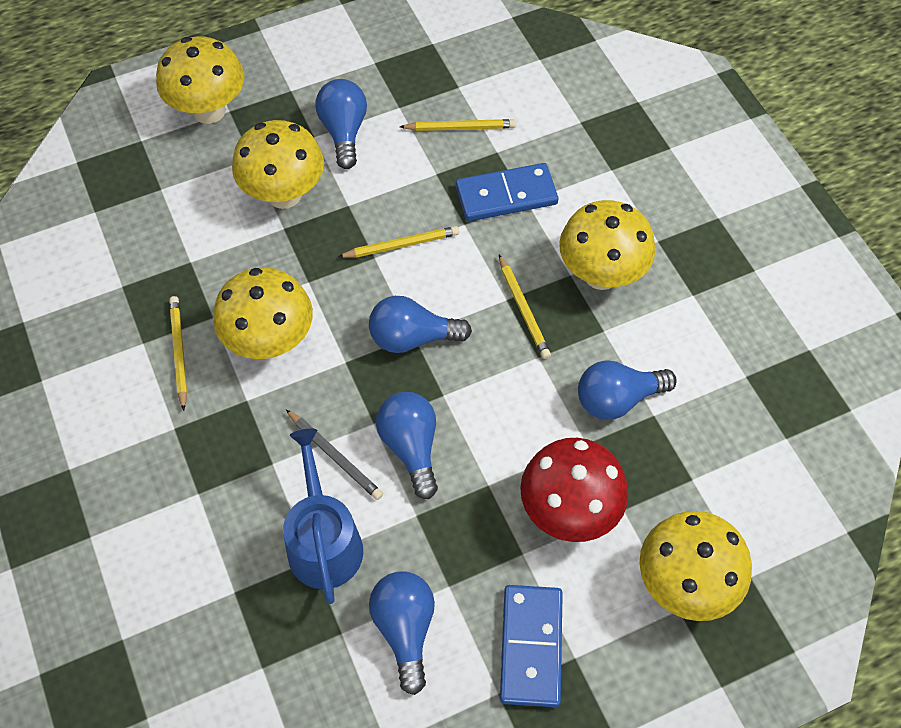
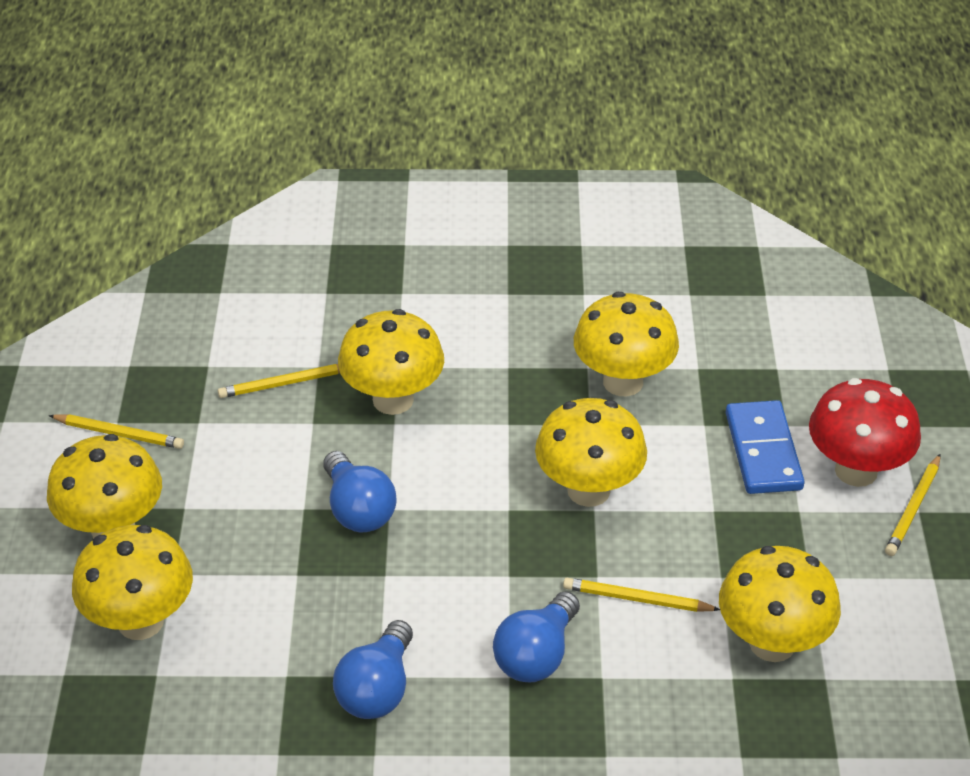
blue domino: [456,163,558,221] [500,585,563,707] = 2 -> [726,400,805,494] = 1
blue light bulb: [315,79,367,169] [369,296,472,353] [369,571,435,695] [376,392,438,499] [578,361,677,420] = 5 -> [323,451,397,532] [333,620,413,719] [493,591,580,683] = 3
blue watering can: [283,428,363,604] = 1 -> none = 0
grey pencil: [286,409,383,500] = 1 -> none = 0
yellow mushroom: [156,37,245,124] [213,267,313,359] [232,120,324,209] [559,200,655,290] [639,511,752,621] = 5 -> [47,434,162,539] [72,525,193,640] [338,309,444,415] [535,398,647,507] [574,292,679,396] [719,546,841,662] = 6

